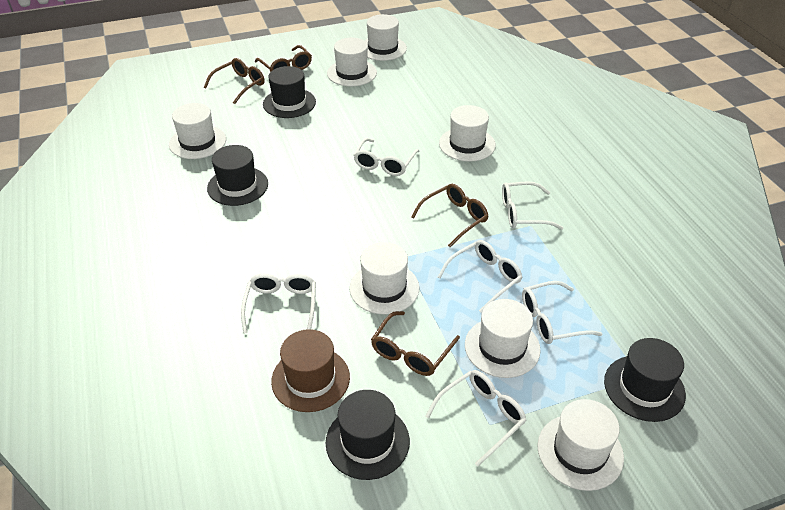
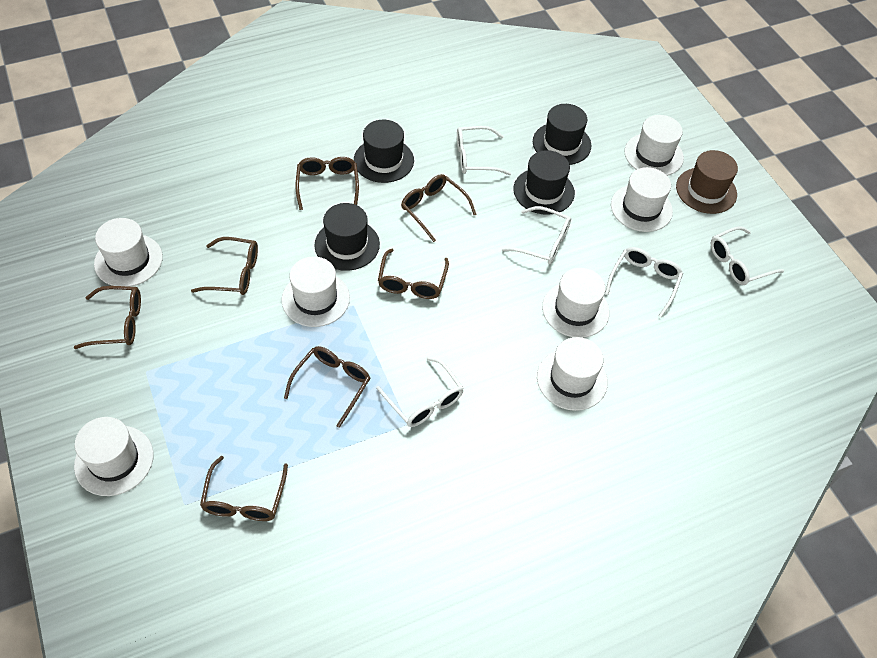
brown glasses: [204,58,264,104] [255,45,312,72] [371,311,460,376] [411,184,488,247] = 4 -> [74,286,141,349] [191,237,258,295] [200,456,288,521] [284,346,370,428] [296,157,359,210] [378,248,449,299] [401,174,477,242] = 7
white glasses: [241,274,316,334] [354,138,419,176] [425,370,526,466] [438,240,522,313] [502,181,563,230] [522,281,602,344] = 6 -> [376,357,464,427] [457,126,511,175] [501,206,571,264] [605,247,683,318] [711,226,784,285] = 5

